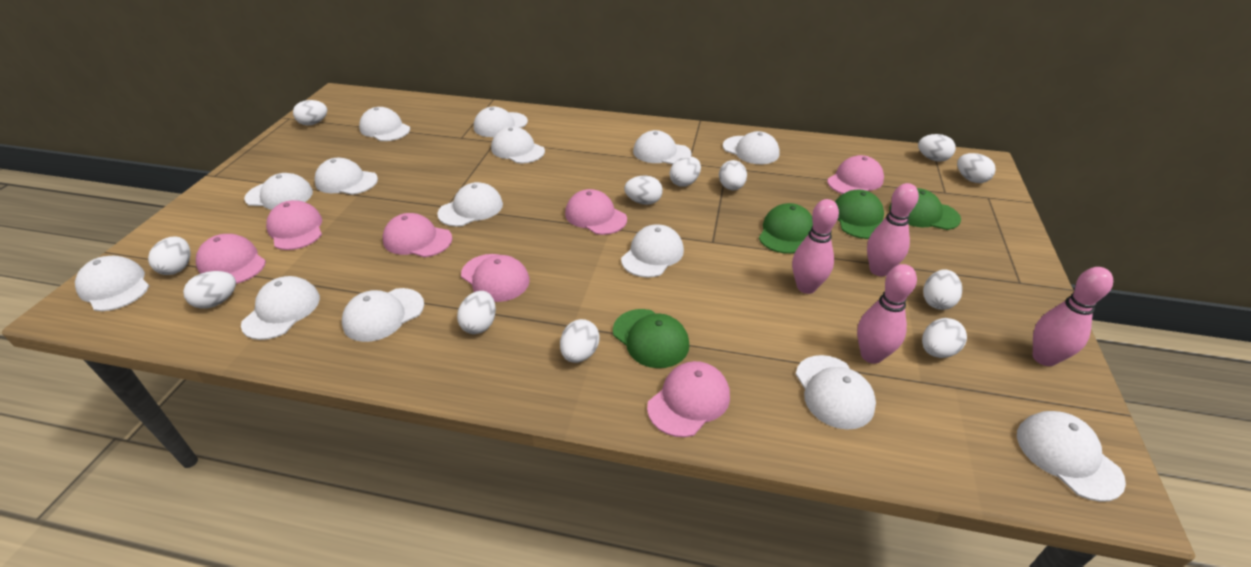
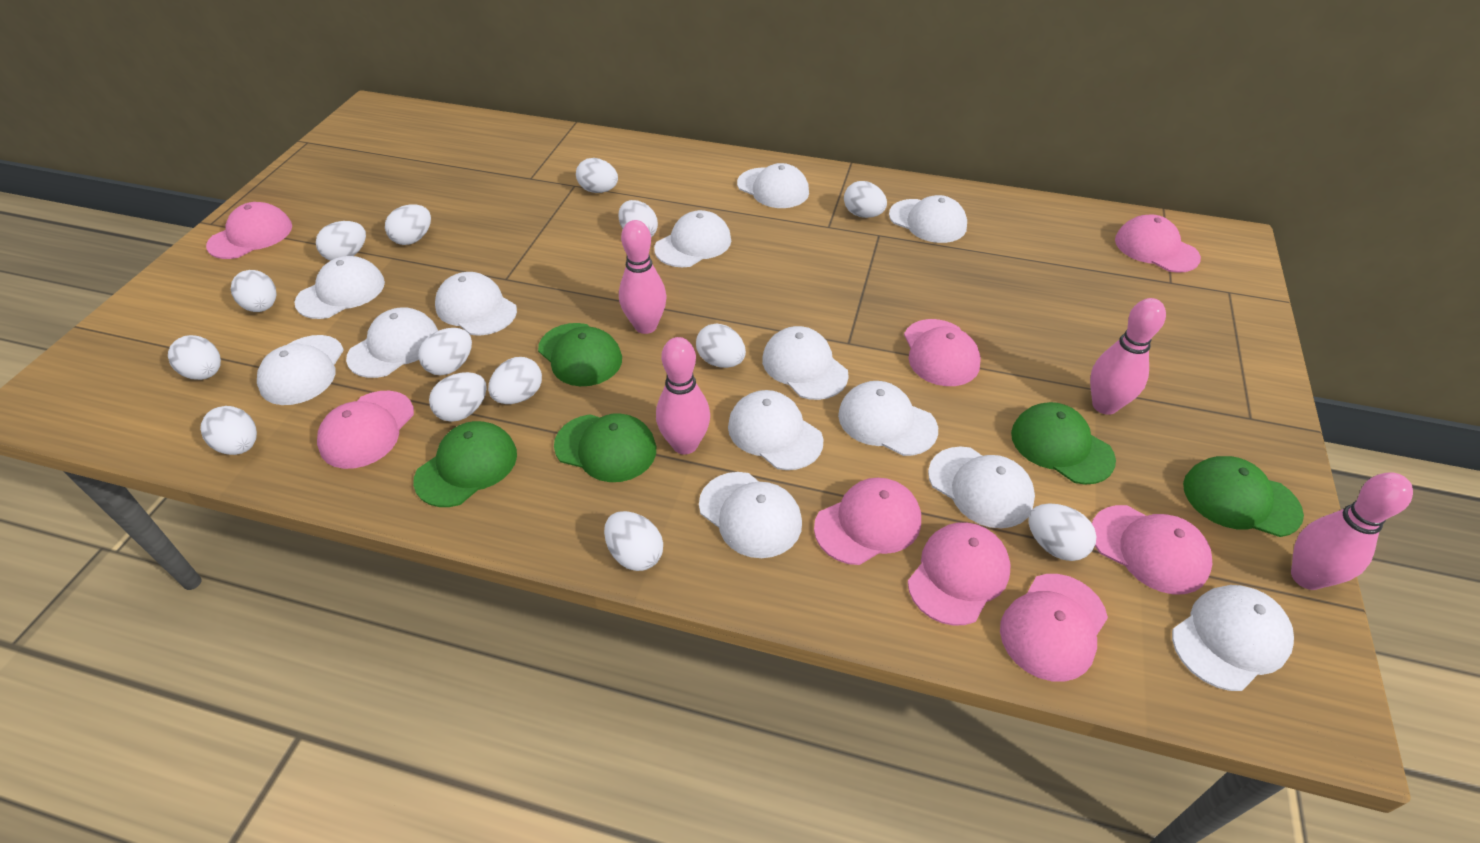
green cap: [613,309,689,368] [759,203,813,254] [835,190,884,239] [889,188,961,230] = 4 -> [413,421,517,507] [538,323,622,386] [554,413,656,482] [1011,402,1116,485] [1183,456,1304,537] = 5
pink cap: [196,234,266,284] [266,200,322,250] [383,213,452,257] [461,254,530,302] [565,189,627,235] [647,361,730,437] [827,155,884,194] = 7 -> [206,202,292,259] [317,391,414,469] [814,478,921,565] [904,319,981,386] [908,522,1010,626] [1000,574,1108,682] [1092,505,1212,594] [1115,214,1201,273] = 8
white cap: [75,256,149,311] [241,276,320,340] [244,173,313,210] [314,158,378,195] [342,288,424,342] [359,107,410,141] [437,182,503,227] [474,107,528,137] [491,126,545,164] [621,224,684,278] [633,130,692,164] [723,131,780,164] [796,355,876,430] [1017,411,1126,502] = 14 -> [257,335,344,405] [295,256,385,319] [346,307,438,378] [435,272,517,336] [654,210,731,267] [699,472,802,558] [728,390,823,470] [737,163,809,208] [762,326,849,400] [838,381,938,456] [889,195,967,243] [928,446,1035,528] [1172,585,1294,691] = 13
white egg: [148,237,191,275] [183,271,236,309] [293,100,327,126] [457,291,496,334] [560,319,600,363] [624,175,663,205] [670,156,701,187] [719,160,747,190] [918,134,956,162] [922,318,967,358] [923,270,962,310] [957,153,996,183] = 12 -> [168,335,221,380] [200,406,257,455] [231,270,276,312] [316,221,366,261] [385,205,431,245] [419,328,472,375] [429,372,487,422] [488,357,542,404] [576,158,618,193] [604,511,663,571] [619,200,658,237] [696,324,746,368] [844,181,887,218] [1028,504,1097,561] = 14

